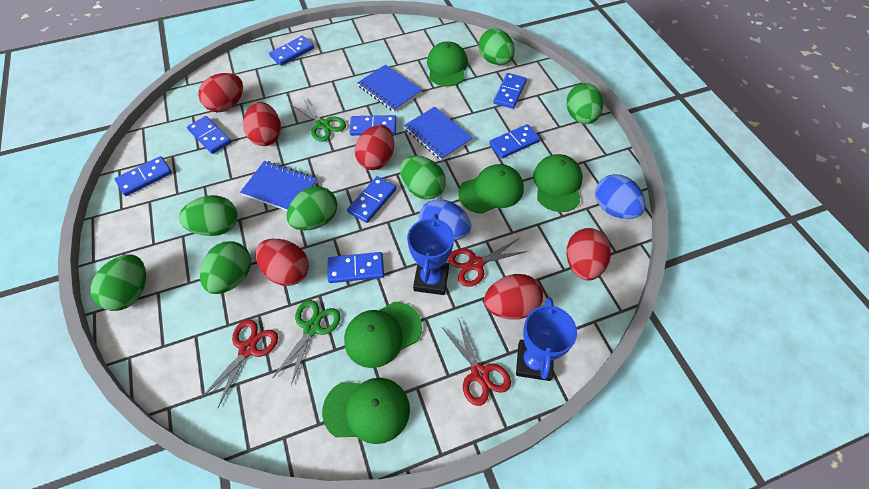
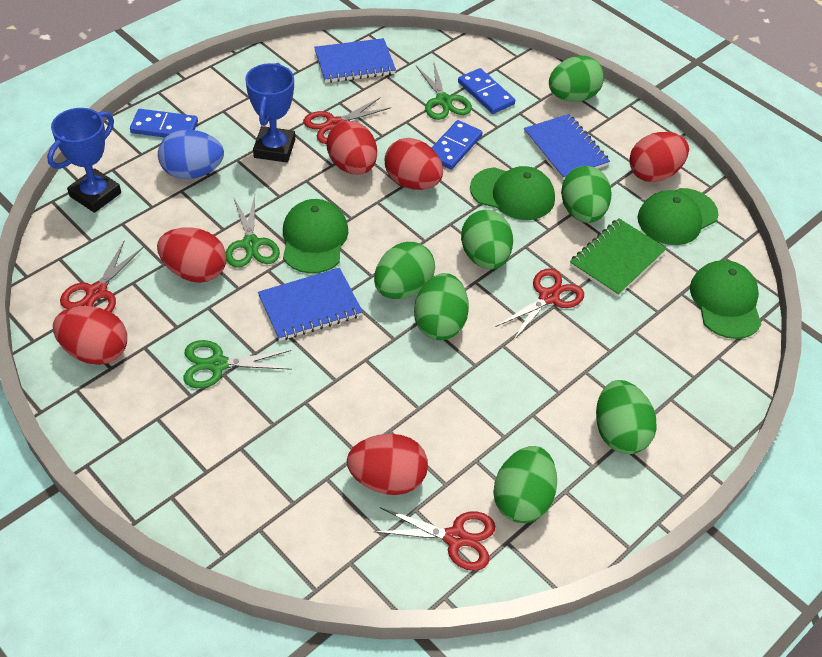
blue domino: [115,156,172,196] [187,116,231,154] [269,36,314,66] [328,252,384,283] [347,176,396,223] [350,115,396,136] [489,124,540,158] [493,73,527,109] = 8 -> [130,109,198,137] [432,120,483,170] [458,68,515,114] = 3
blue egg: [419,199,471,241] [595,174,646,219] = 2 -> [158,130,224,179] = 1
green cap: [322,378,410,444] [344,302,422,368] [427,41,468,87] [458,164,524,214] [533,154,583,212] = 5 -> [283,199,348,273] [470,166,555,220] [638,188,719,245] [690,260,761,339] = 4
green notebook: none = 0 -> [570,218,667,297] = 1
green scissors: [273,300,341,385] [292,98,346,142] = 2 -> [184,340,292,388] [226,196,280,268] [416,63,472,120] = 3
red scissors: [200,320,278,408] [442,318,511,406] [448,238,529,287] = 3 -> [60,241,144,312] [303,97,391,144] [373,507,495,571] [496,268,584,341] = 4

